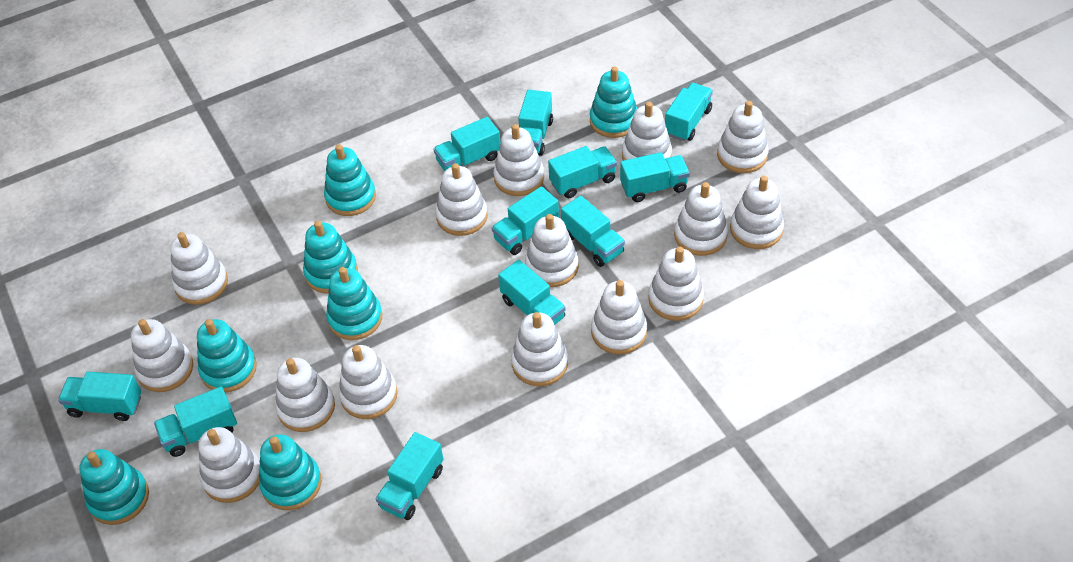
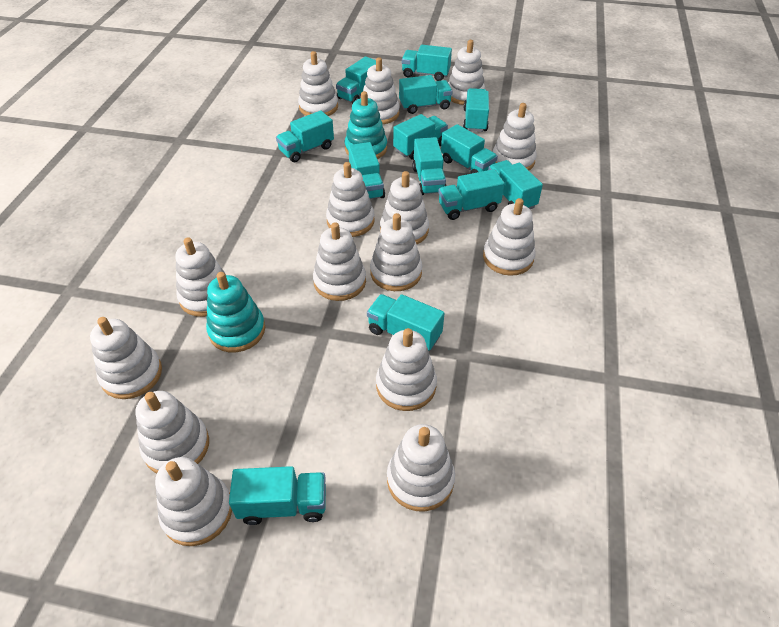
turquoise stacking toy: [79,449,149,525] [197,319,257,392] [259,434,322,510] [303,221,358,293] [324,144,376,216] [326,267,382,340] [590,66,637,138] = 7 -> [206,272,265,352] [345,91,387,159] = 2
turquoise truck: [58,372,141,421] [154,387,237,457] [376,432,444,520] [433,117,500,171] [492,186,559,255] [498,260,566,325] [518,89,553,156] [548,146,617,198] [561,196,625,267] [620,152,690,202] [665,83,713,141] = 11 -> [229,466,326,525] [276,111,334,162] [336,56,376,104] [348,142,385,199] [367,294,445,351] [393,114,448,160] [399,75,453,114] [402,45,452,81] [412,137,446,195] [438,169,505,220] [441,124,498,174] [463,88,489,132] [488,160,543,209] = 13

